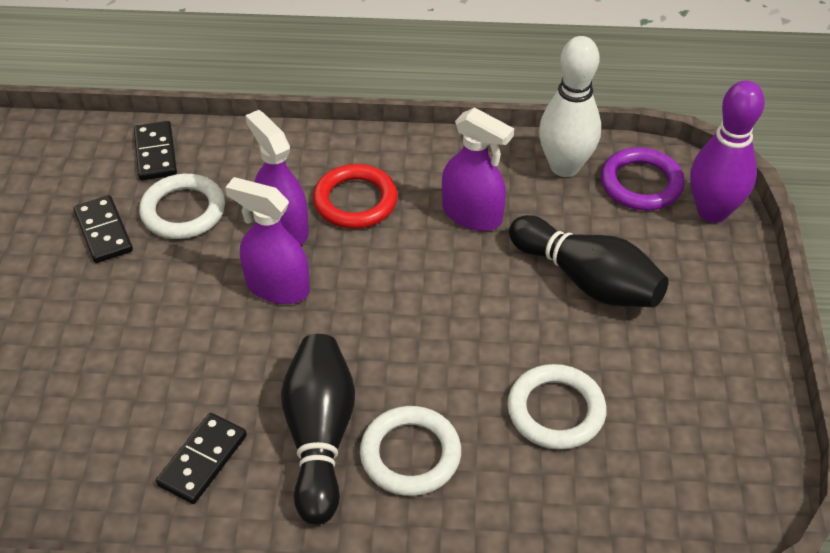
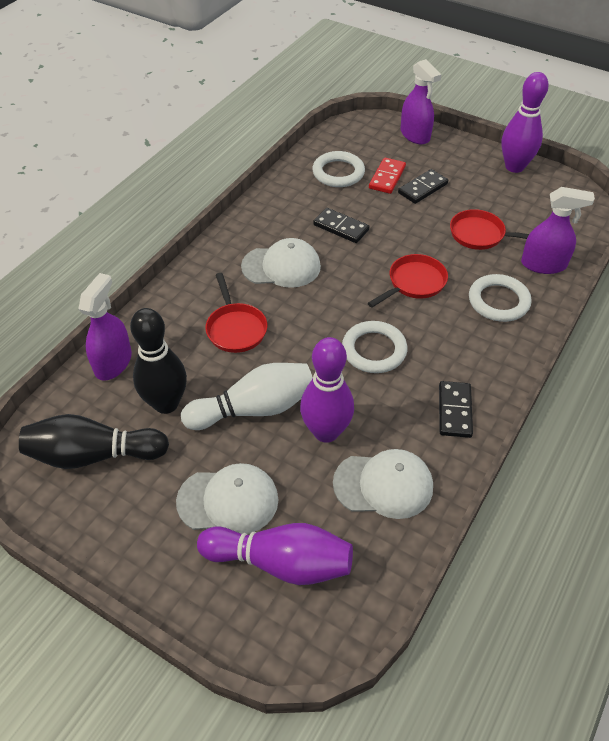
purple bowling pin: [690,81,765,223] = 1 -> [197,523,353,585] [300,337,354,443] [501,72,549,173] = 3
purple ring: [601,147,685,211] = 1 -> none = 0
red domino: none = 0 -> [369,157,406,194] = 1
red pan: none = 0 -> [205,273,267,353] [368,254,448,307] [450,209,529,250] = 3
red ring: [313,164,398,229] = 1 -> none = 0
white cap: none = 0 -> [176,463,278,534] [241,238,321,288] [333,449,433,519] = 3

